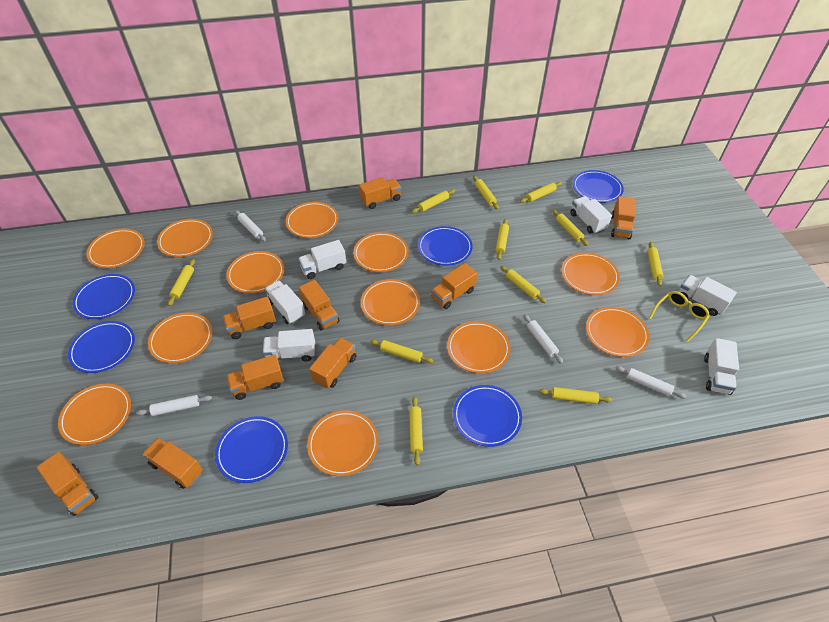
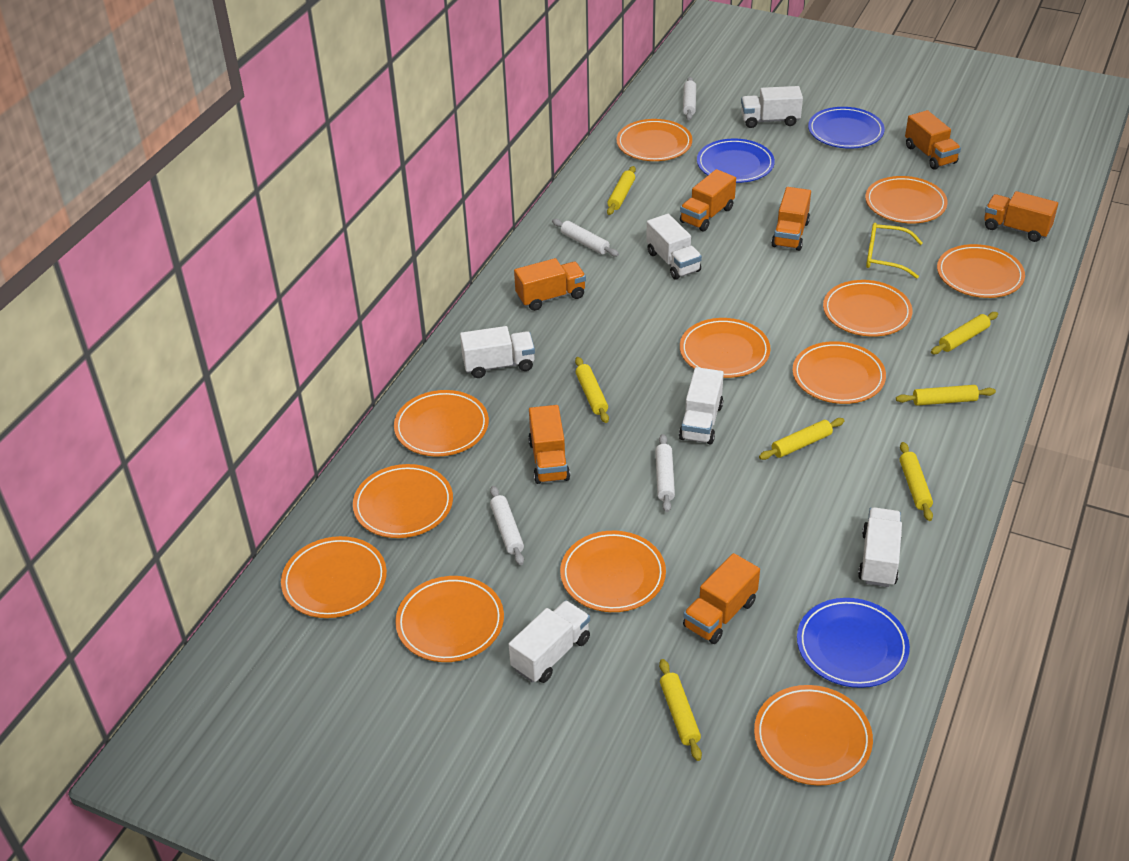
blue plate: [68,321,135,373] [73,274,135,319] [215,416,288,483] [418,226,473,266] [453,385,522,447] [573,170,624,203] = 6 -> [697,138,775,183] [797,598,910,688] [808,107,885,149] = 3
orange truck: [37,452,99,516] [142,437,203,489] [223,297,276,339] [226,355,284,400] [299,280,339,331] [309,338,357,389] [359,177,401,209] [431,263,477,309] [611,196,635,239] = 9 -> [514,258,586,311] [528,405,570,484] [680,169,736,231] [683,553,760,644] [771,187,811,251] [905,110,961,170] [984,191,1058,242] = 7
yellow rolling pin: [168,259,195,306] [370,340,433,363] [409,396,423,465] [412,189,455,213] [473,176,499,209] [496,219,509,260] [500,266,546,303] [520,182,562,203] [539,387,612,404] [552,210,589,246] [647,242,663,286] = 11 -> [575,357,609,423] [607,166,636,215] [659,659,702,761] [759,418,845,460] [896,385,996,406] [900,442,933,521] [931,312,998,354] = 7

